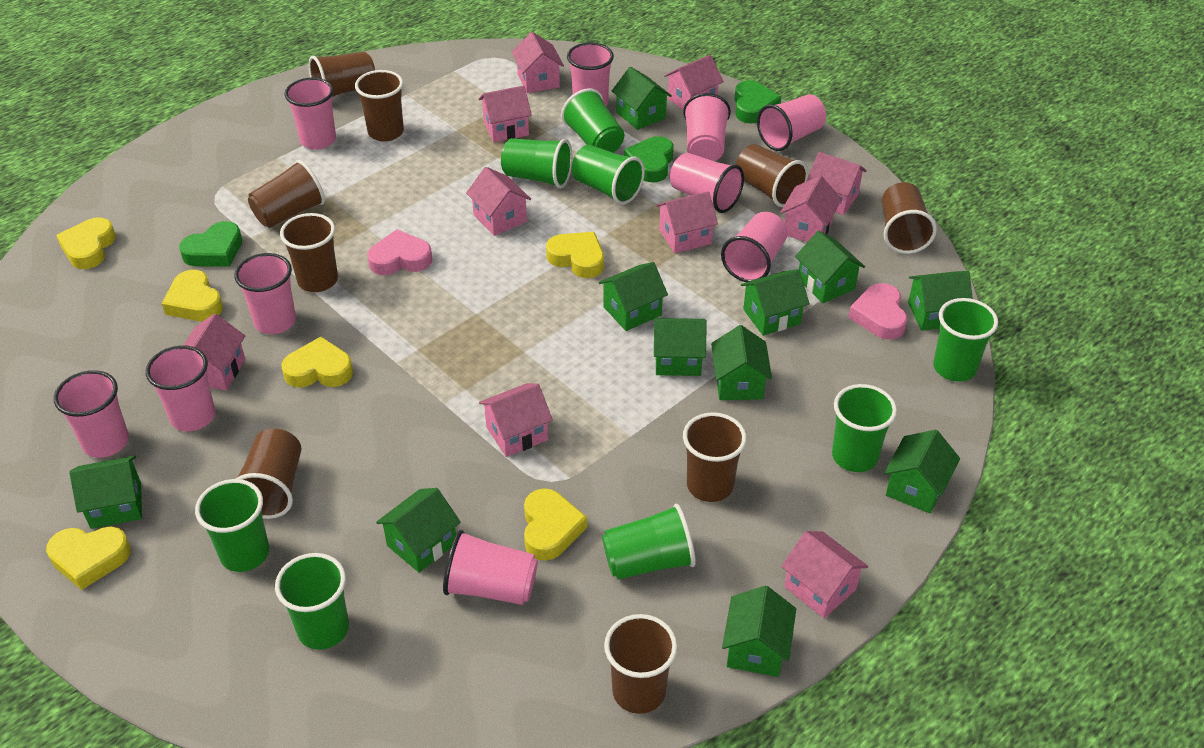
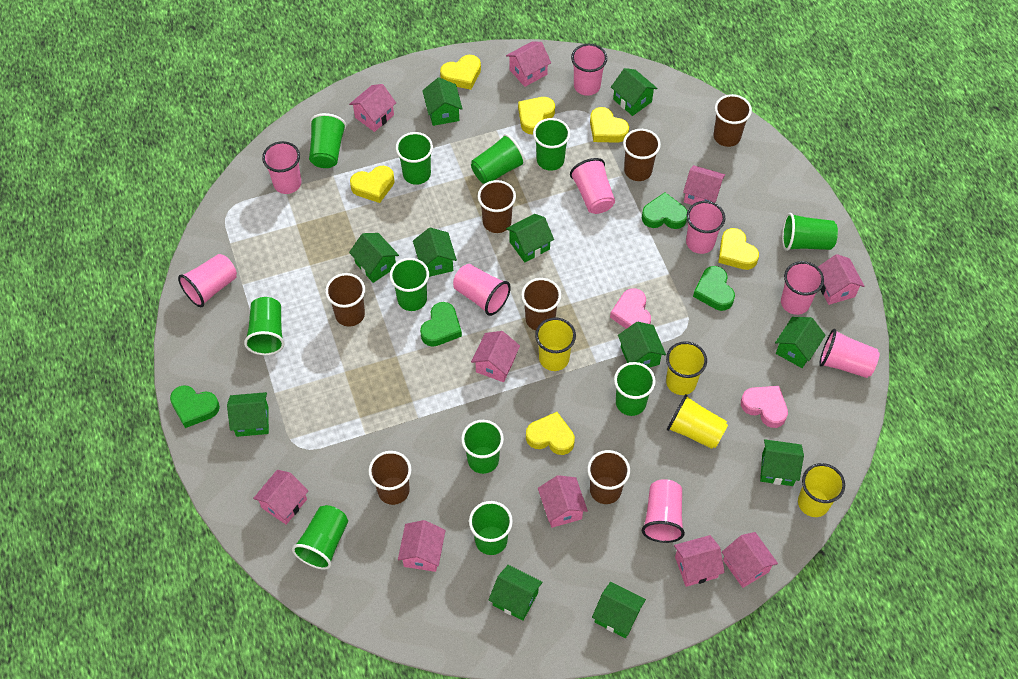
brown cup: [236,428,301,519] [248,160,325,228] [280,213,338,292] [309,52,375,97] [355,70,404,142] [604,614,678,714] [683,412,747,502] [736,144,808,207] [882,182,937,254] = 9 -> [325,273,365,327] [368,451,411,505] [478,180,516,233] [521,278,561,330] [587,450,630,504] [623,129,661,181] [713,94,752,147] = 7
green cup: [195,479,269,572] [275,553,349,650] [501,138,572,188] [561,88,624,153] [572,145,645,205] [602,504,696,579] [832,384,897,472] [933,298,998,382] = 8 -> [244,297,285,355] [292,505,348,570] [309,113,346,168] [390,258,429,311] [396,132,433,185] [461,420,504,474] [469,501,513,555] [471,134,526,184] [533,118,570,171] [614,362,656,416] [782,213,838,251] = 11
green heart: [179,221,242,267] [624,136,674,182] [735,80,781,124] = 3 -> [170,385,220,428] [420,302,462,347] [642,192,687,229] [693,266,735,311] = 4
pink cup: [54,370,129,458] [146,345,215,431] [234,253,296,334] [284,77,336,150] [443,530,538,605] [567,42,614,106] [670,153,744,213] [683,93,731,161] [721,212,788,282] [757,94,826,151] = 10 -> [178,254,237,307] [262,141,301,194] [453,264,511,316] [570,158,615,214] [571,44,607,96] [642,479,685,543] [686,201,725,254] [781,261,824,315] [819,329,880,378] = 9
yellow cup: none = 0 -> [535,317,576,371] [666,341,707,395] [667,394,728,449] [798,463,845,517] = 4

